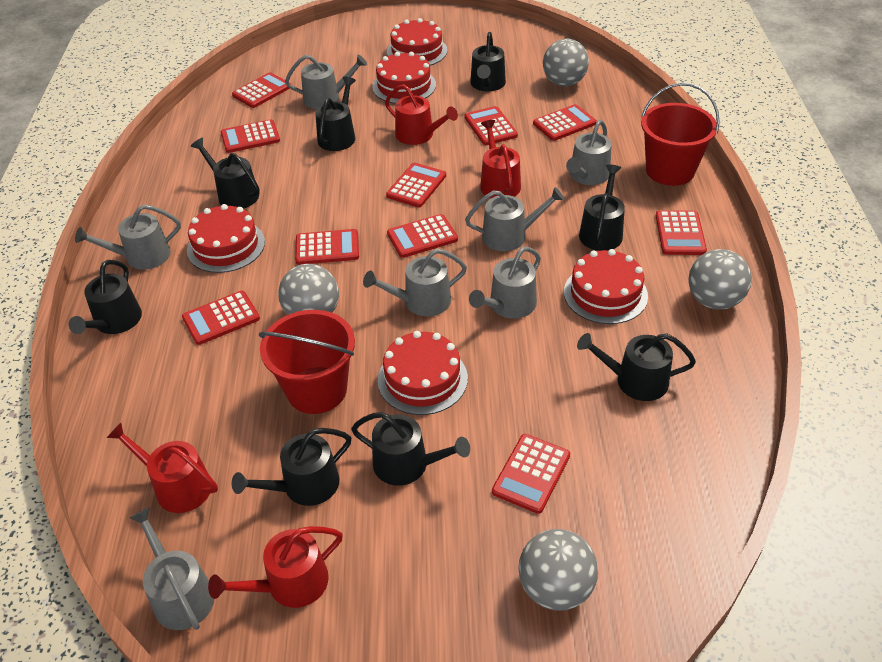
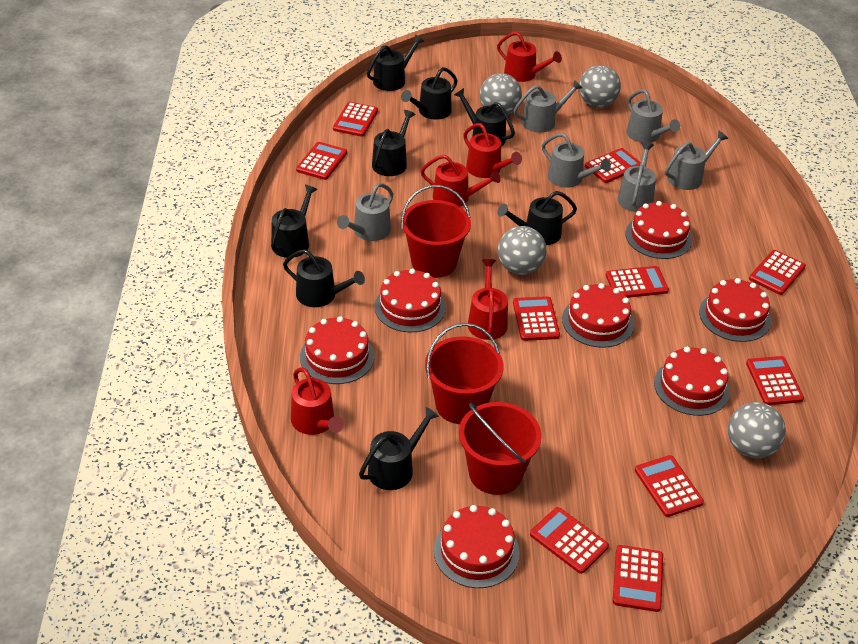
grey watering can: [75,204,181,270] [129,507,214,630] [285,55,367,109] [363,249,467,316] [465,187,564,252] [469,246,541,319] [566,120,612,185] = 7 -> [337,183,393,241] [513,80,582,133] [542,133,611,188] [617,142,656,212] [626,89,680,143] [665,131,728,190] = 6
red bucket: [259,310,355,414] [641,83,720,186] = 2 -> [401,185,471,278] [425,323,503,424] [459,402,542,495] = 3
red cake: [187,204,265,273] [372,52,436,104] [378,331,468,415] [387,18,447,66] [564,249,648,324] = 5 -> [300,316,375,384] [374,269,446,332] [434,505,520,588] [562,283,634,348] [626,201,692,259] [654,347,730,416] [699,278,771,342] = 7
red watering can: [107,423,218,513] [208,526,343,608] [385,84,458,145] [480,120,521,198] = 4 -> [291,367,344,435] [421,155,501,207] [463,123,522,178] [468,259,508,340] [497,32,562,82] = 5

